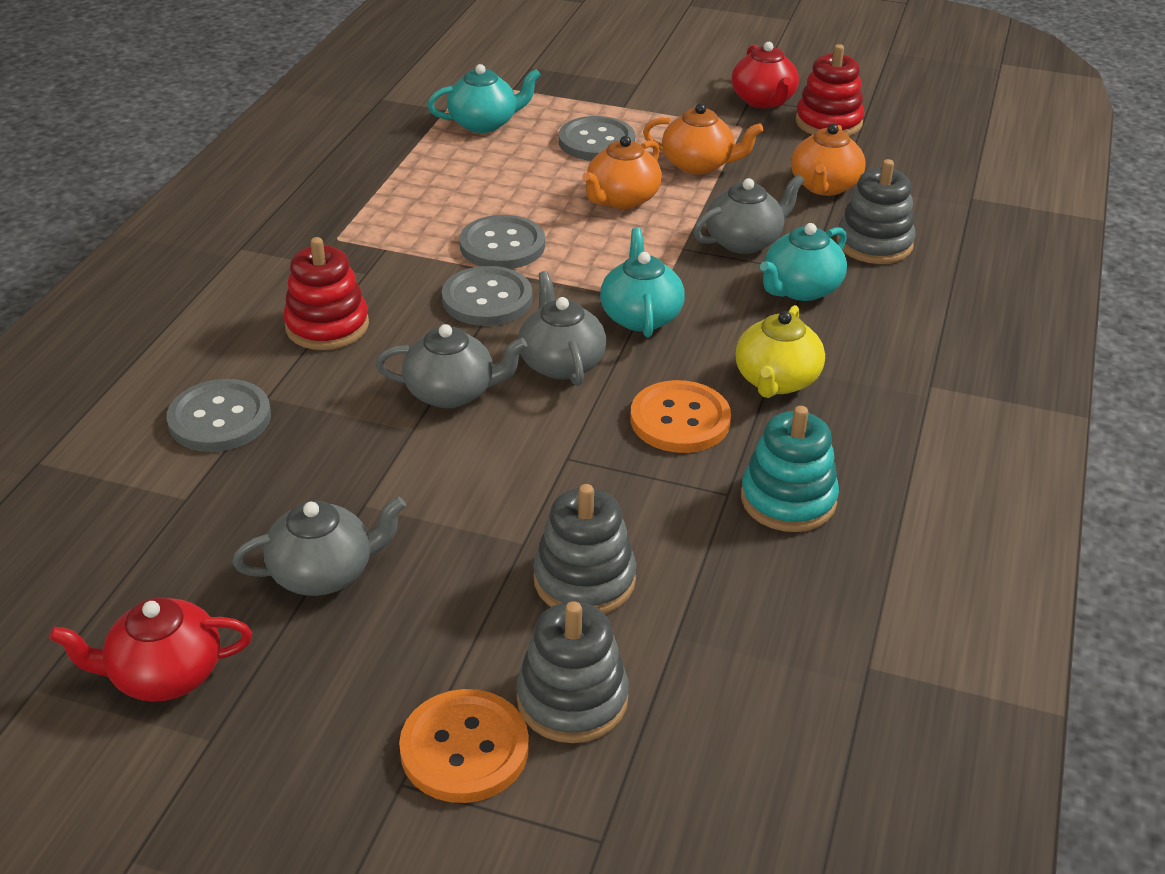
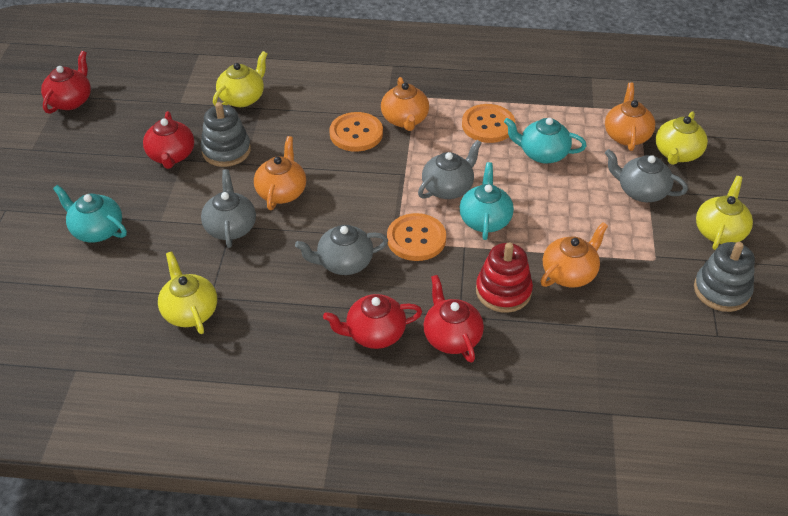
grey button: [167,379,271,452] [442,266,532,326] [460,215,545,269] [559,116,635,161] = 4 -> none = 0
grey stacking toy: [517,601,629,743] [533,484,636,614] [837,159,916,264] = 3 -> [201,102,251,167] [694,242,755,312] = 2
orange button: [399,689,529,803] [630,380,731,453] = 2 -> [329,112,383,152] [387,213,446,261] [462,104,515,143] = 3
orange teapot: [582,136,662,209] [643,104,763,174] [791,124,866,196] = 3 -> [254,136,306,210] [381,77,429,131] [541,222,608,288] [605,82,655,151] = 4
red stacking toy: [283,237,369,350] [795,44,865,136] = 2 -> [476,243,533,313] = 1
red teapot: [49,598,252,702] [732,42,799,108] = 2 -> [41,51,91,114] [143,111,194,169] [323,294,422,349] [423,275,484,363] = 4
turquoise stacking toy: [741,406,839,532] = 1 -> none = 0
yellow teapot: [735,305,825,398] = 1 -> [158,251,217,334] [213,51,267,107] [656,111,708,165] [696,176,753,250] = 4

